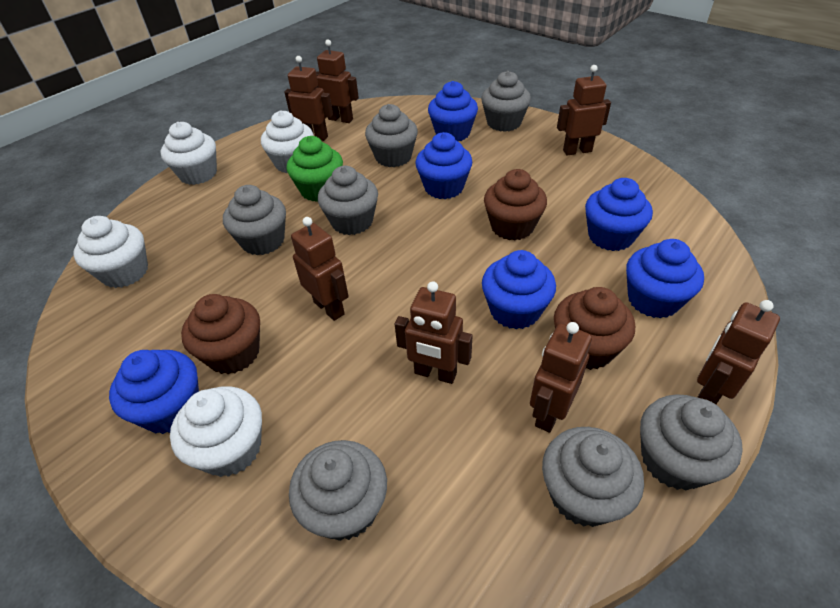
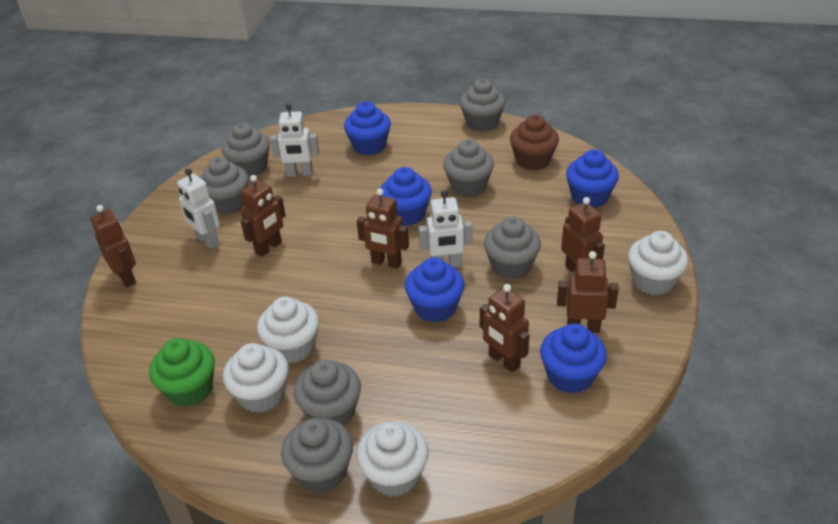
blue cupcake: [109,350,199,434] [415,132,472,199] [428,81,478,141] [482,250,556,329] [585,178,653,251] [626,239,704,318] = 6 -> [344,101,391,155] [380,167,432,226] [405,257,465,322] [540,324,607,394] [566,149,619,208] = 5
brown cupcake: [181,294,260,374] [484,169,547,241] [554,287,635,370] = 3 -> [510,115,559,170] = 1
brown robot: [285,56,333,141] [291,217,349,321] [316,39,359,123] [395,281,472,384] [530,322,592,433] [557,65,611,156] [697,300,780,404] = 7 -> [90,205,136,288] [241,175,286,257] [357,189,409,269] [480,284,530,373] [557,251,619,333] [561,197,605,272] = 6
white robot: none = 0 -> [177,168,220,249] [270,104,319,177] [419,190,473,267] = 3

